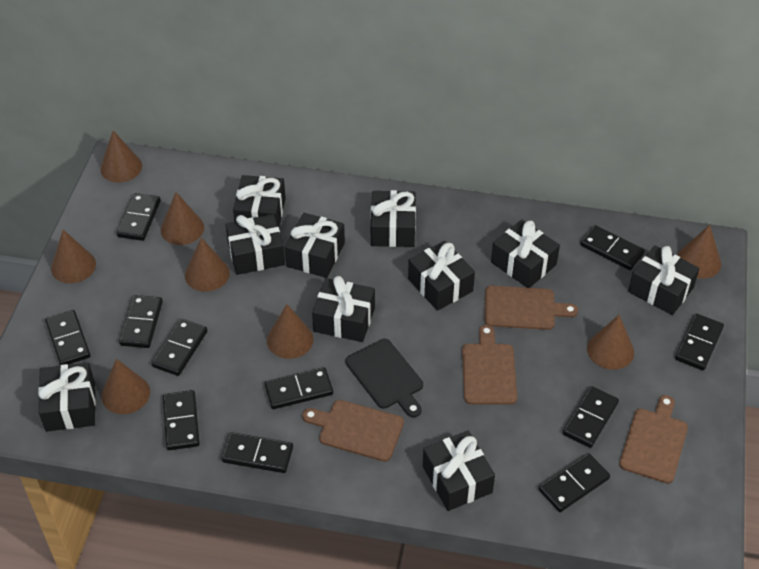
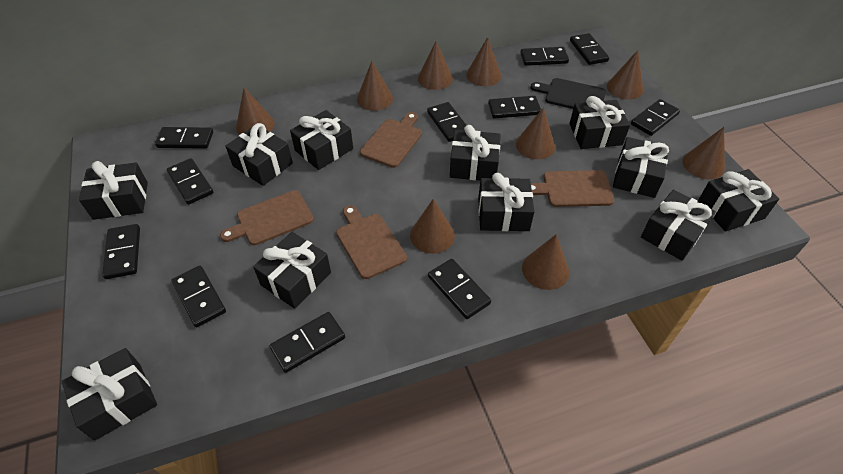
black gift: [38,363,95,432] [225,214,285,275] [233,175,286,227] [285,213,345,278] [312,276,375,342] [371,190,416,247] [408,241,475,311] [423,431,495,511] [491,219,560,288] [628,245,700,315] = 10 -> [61,348,157,441] [79,161,148,220] [225,123,293,186] [253,232,331,309] [290,110,353,170] [450,125,501,180] [478,173,535,231] [569,96,630,149] [613,137,669,198] [641,190,716,261] [698,169,779,232] = 11
brown cone: [51,230,96,283] [100,131,142,183] [102,359,150,414] [161,192,204,245] [185,238,230,292] [267,304,314,359] [587,315,634,370] [677,225,721,279] = 8 -> [236,88,275,135] [357,61,393,111] [410,199,455,254] [418,41,453,90] [466,37,501,86] [516,107,555,159] [522,234,569,290] [607,50,643,100] [682,127,725,180] = 9

